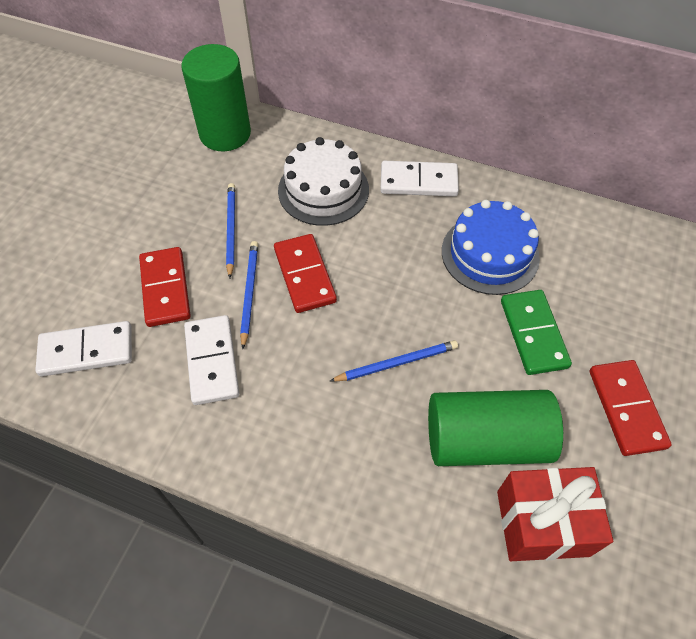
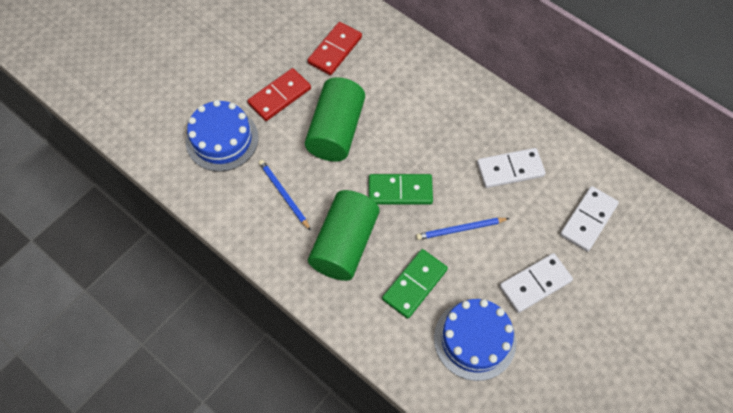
blue cake: [442,200,540,295] = 1 -> [186,100,259,172] [434,299,516,381] = 2
blue pencil: [226,183,235,278] [240,241,258,349] [330,340,458,382] = 3 -> [259,160,311,231] [416,218,509,240] = 2
green domino: [501,290,572,375] = 1 -> [369,174,433,205] [382,249,448,319] = 2
red domino: [139,247,191,327] [274,234,337,313] [590,360,672,456] = 3 -> [247,68,311,121] [308,22,362,75] = 2
red gift: [497,467,613,561] = 1 -> none = 0
white cake: [278,137,369,226] = 1 -> none = 0

